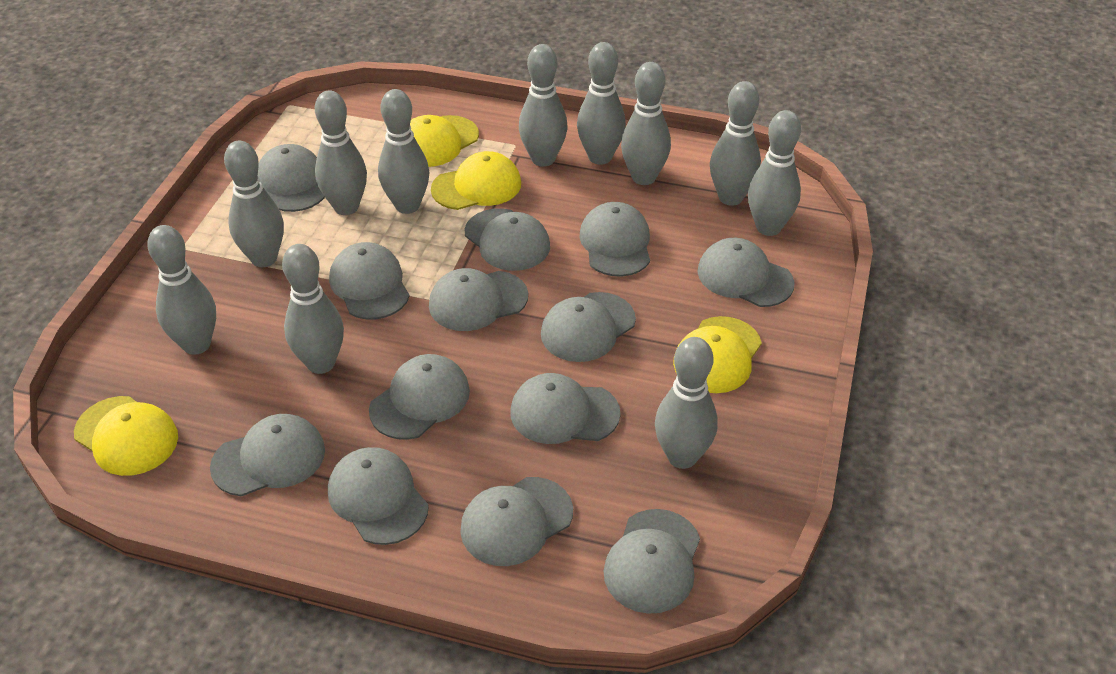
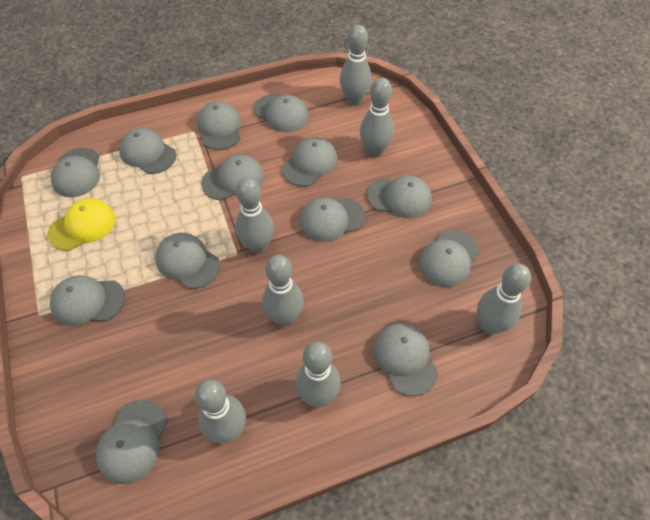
grey bowling pin: [147,225,216,355] [224,141,284,267] [282,244,344,374] [315,90,367,215] [378,89,430,214] [519,44,567,167] [577,42,626,165] [621,62,671,185] [655,337,718,469] [710,81,761,206] [748,110,801,236] = 11 -> [195,379,246,444] [235,178,274,253] [262,255,304,326] [296,341,341,407] [340,25,372,105] [360,78,394,157] [477,264,531,334] = 7
yellow cap: [74,396,178,476] [410,115,479,167] [431,151,521,210] [673,316,762,393] = 4 -> [48,199,116,251] = 1

